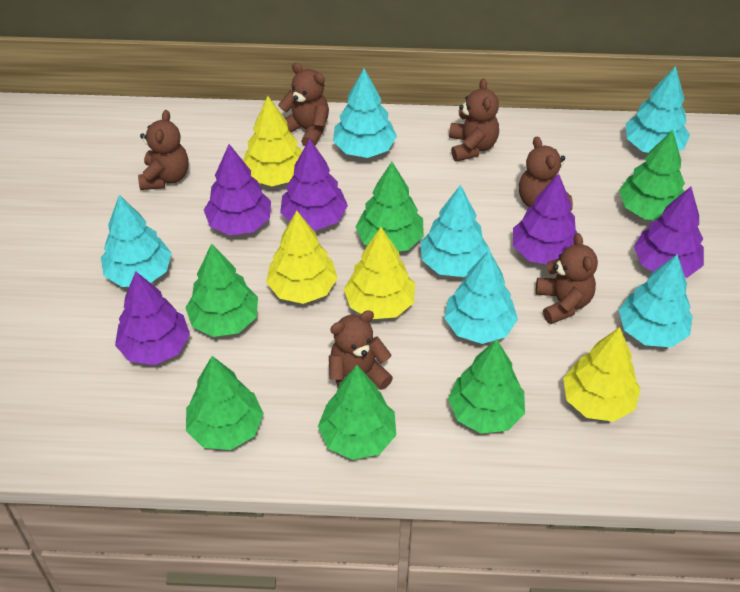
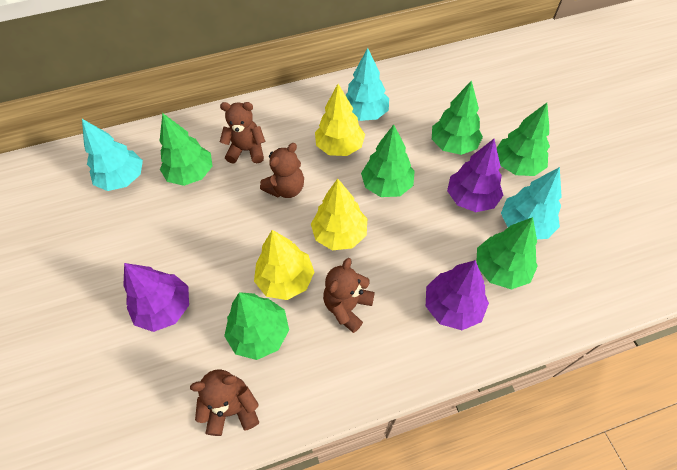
brown teddy bear: [138,110,188,190] [278,63,329,146] [329,310,393,390] [449,79,499,162] [519,137,573,211] [536,233,598,324] = 6 -> [190,369,259,436] [220,102,266,164] [260,143,304,198] [323,258,375,333] = 4
purple tree: [115,272,190,365] [204,144,271,235] [280,139,348,230] [513,173,577,265] [634,187,704,278] = 5 -> [123,263,189,332] [426,260,489,330] [447,139,503,212] = 3
turquoise tree: [101,195,171,287] [333,69,397,158] [420,185,490,277] [444,250,518,344] [619,254,693,347] [626,66,690,153] = 6 -> [82,119,143,191] [346,48,389,121] [501,167,562,239] = 3
yellow tree: [243,96,303,186] [266,211,338,304] [344,227,415,319] [563,327,641,422] = 4 -> [254,230,314,300] [311,179,367,250] [315,84,365,156] = 3

